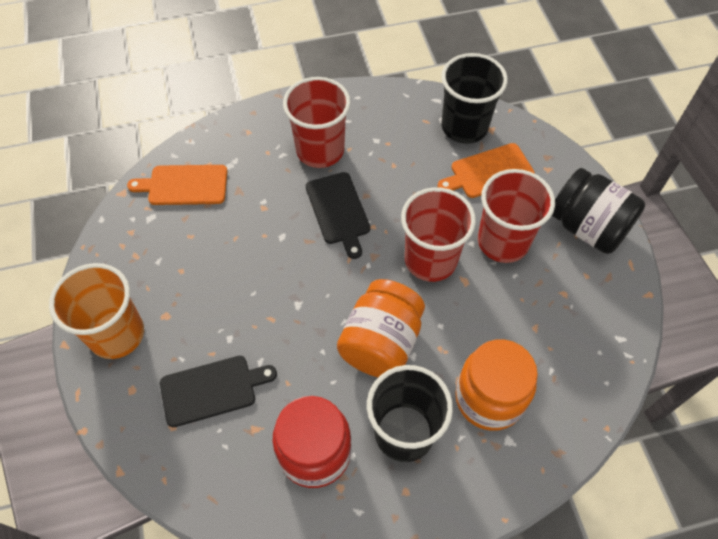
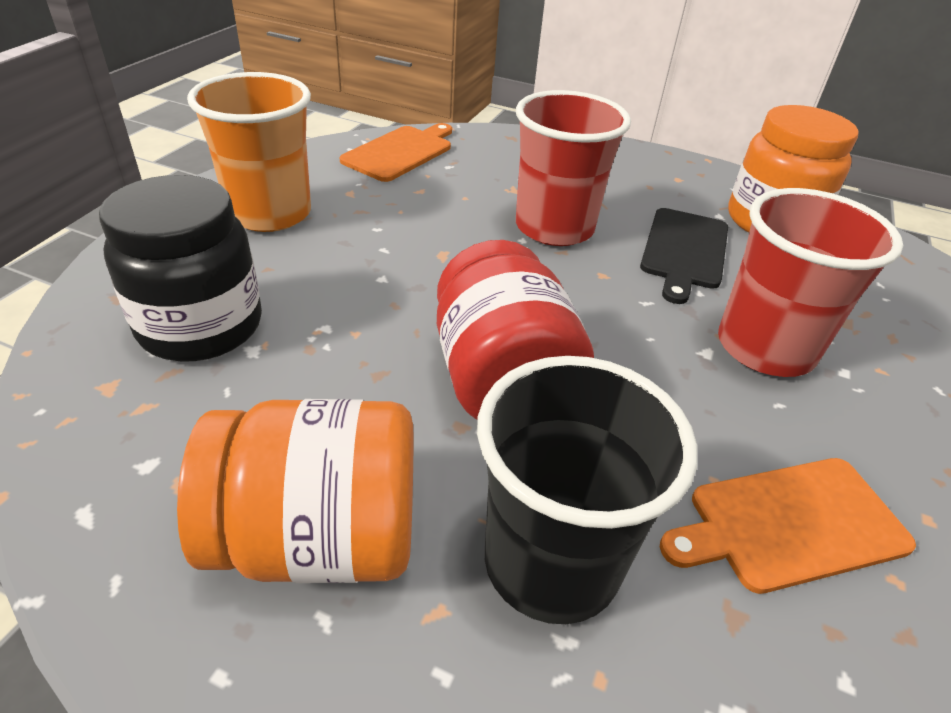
black cup: [367,365,453,462] [441,53,508,144] = 2 -> [477,356,697,624] = 1
black cutting board: [160,356,277,427] [305,172,370,259] = 2 -> [640,208,728,304] = 1
red cup: [283,77,350,168] [401,187,476,282] [478,169,555,263] = 3 -> [516,90,631,246] [718,188,903,377] = 2

